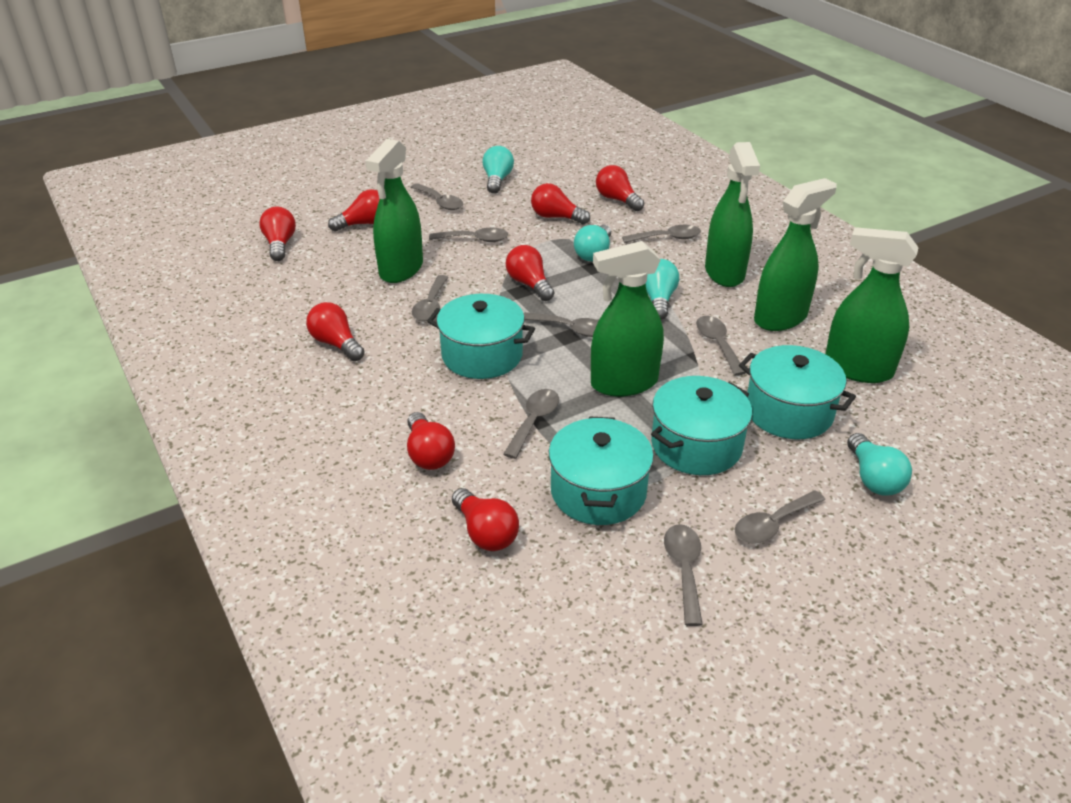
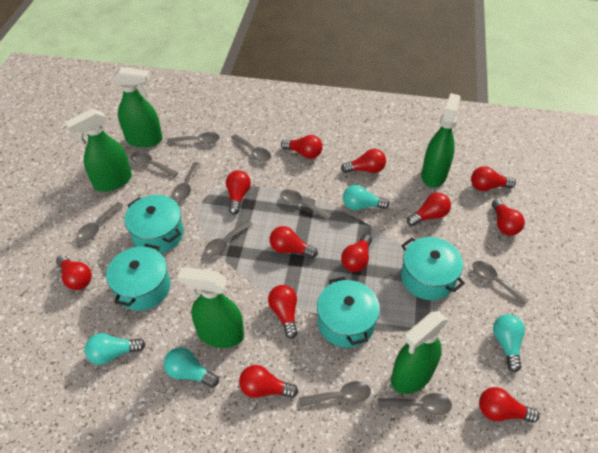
grey spoon: [411,183,463,210] [412,275,449,321] [429,228,508,242] [503,389,559,459] [523,312,599,337] [622,225,701,243] [664,524,703,626] [696,316,746,376] [735,490,825,543] = 9 -> [76,202,124,241] [131,151,178,177] [167,132,220,144] [172,162,201,201] [204,220,253,257] [231,134,271,162] [280,189,331,220] [299,381,371,407] [378,393,452,415] [472,261,529,305] = 10
red light bulb: [259,206,296,261] [306,302,364,361] [328,189,380,231] [407,412,455,470] [452,488,519,551] [506,245,554,301] [531,183,590,224] [596,165,644,211] = 8 -> [56,255,92,290] [226,170,251,215] [239,365,298,398] [268,285,298,339] [270,226,318,258] [281,135,323,159] [341,149,386,173] [341,234,372,272] [407,193,451,226] [471,166,516,191] [479,387,539,423] [492,199,525,236] = 12

